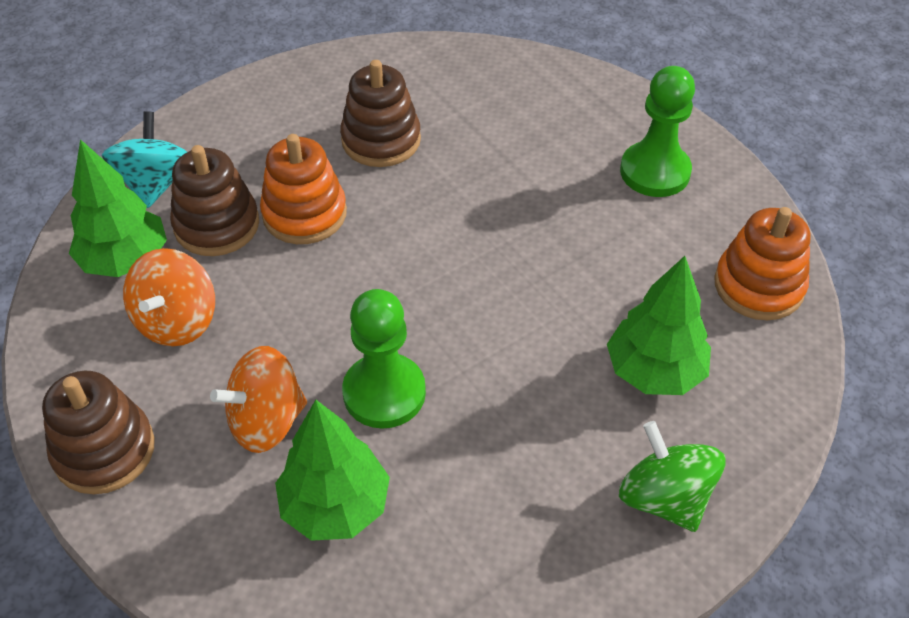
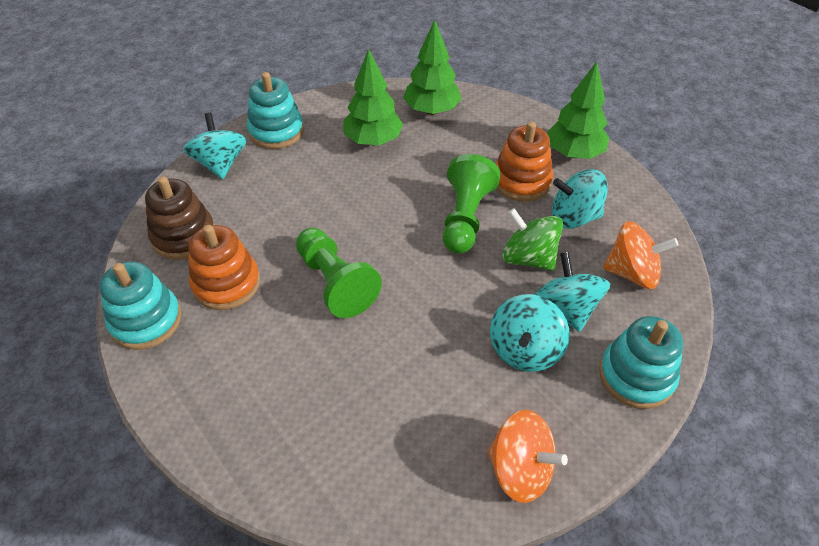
brown stacking toy: [42,371,155,494] [170,145,259,256] [340,60,421,167] = 3 -> [145,176,214,260] = 1
turquoise spinning top: [102,111,187,208] = 1 -> [183,112,246,179] [490,294,570,372] [535,252,610,332] [552,169,608,229] = 4
turquoise stacking toy: none = 0 -> [99,262,182,350] [247,72,304,149] [599,316,683,409] = 3

